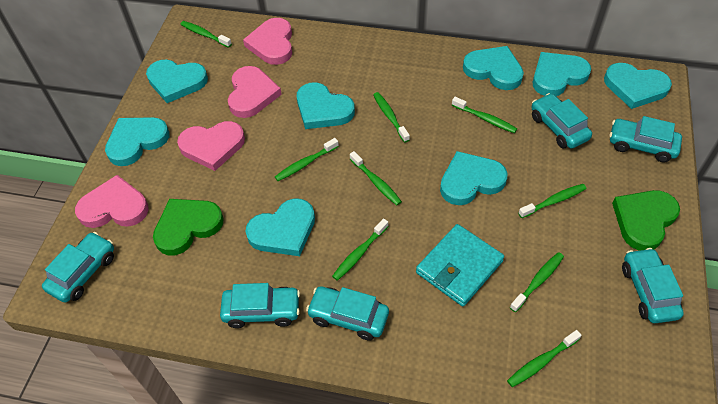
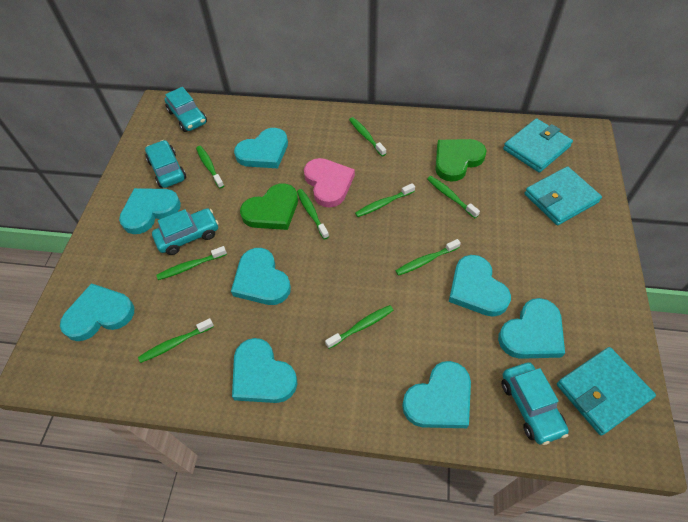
pink heart: [75,175,149,228] [177,121,245,171] [228,66,282,118] [243,18,292,65] = 4 -> [304,158,355,208] = 1
turquoise car: [42,232,114,302] [220,283,300,328] [306,286,389,341] [532,93,592,149] [609,116,682,163] [622,248,684,323] = 6 -> [145,140,186,188] [152,208,219,255] [165,87,207,132] [501,362,569,445] = 4
turquoise wallet: [416,224,504,307] = 1 -> [503,118,573,173] [524,166,602,225] [557,347,656,436] = 3

